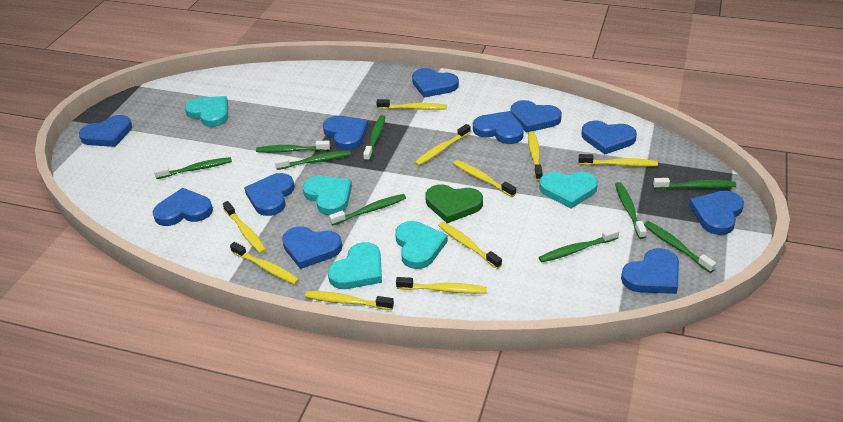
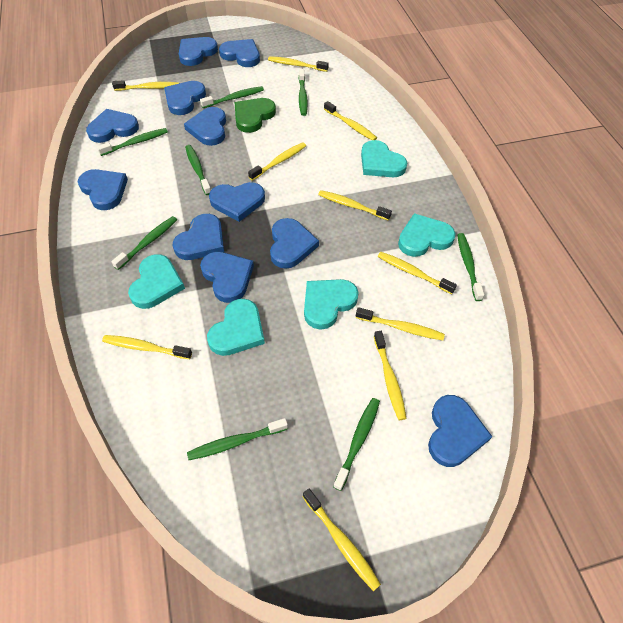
green toothbrush: [154,157,232,179] [256,141,330,153] [274,150,351,170] [329,194,406,226] [363,115,385,161] [539,228,619,262] [615,182,647,239] [644,221,716,273] [653,178,736,189] = 9 -> [97,128,168,156] [111,216,177,270] [185,145,211,195] [187,418,288,460] [200,86,264,108] [299,69,308,116] [333,398,380,491] [457,233,484,301] = 8

